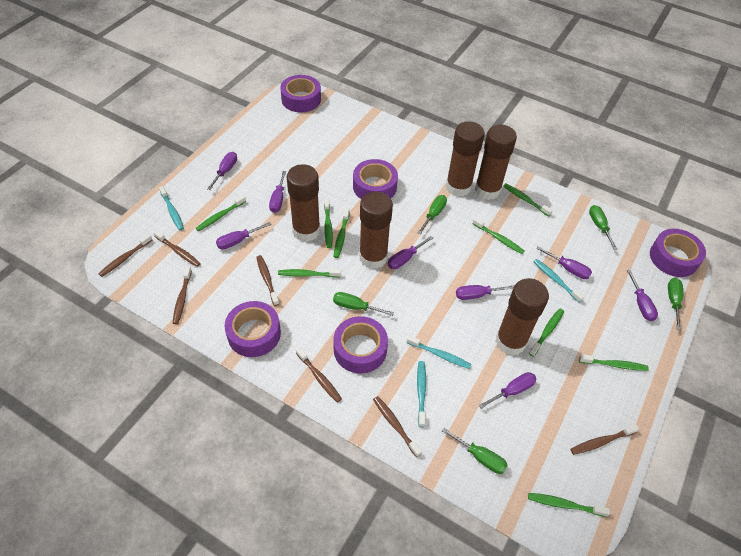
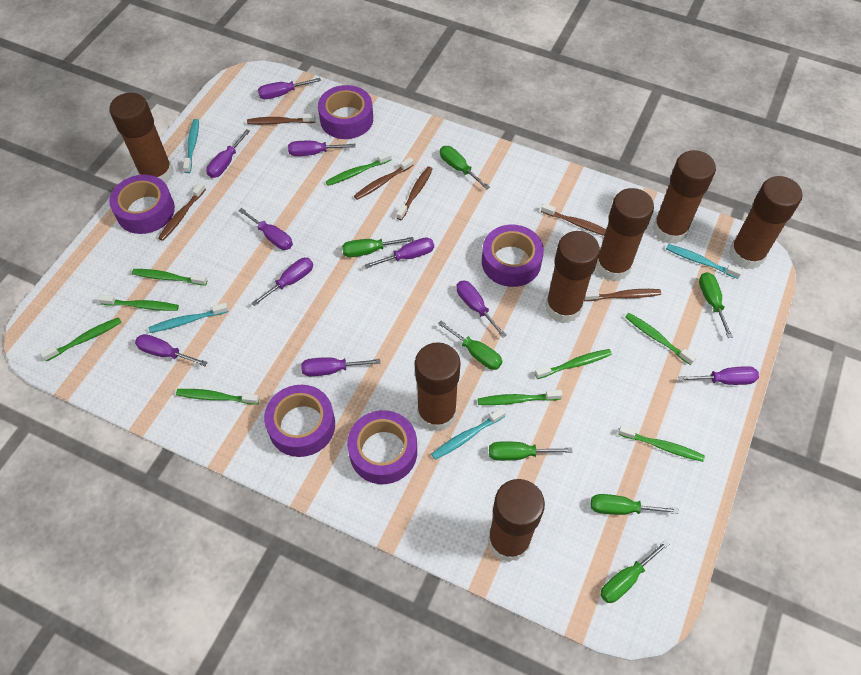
brown glue stick: [286,164,320,242] [359,192,393,269] [446,121,485,197] [475,125,517,200] [495,278,549,355] = 5 -> [110,93,174,183] [415,342,461,432] [488,479,545,562] [545,231,600,323] [596,188,654,281] [653,150,716,244] [729,176,802,269] = 7
brown toothbrush: [98,234,152,277] [153,230,201,267] [173,266,192,324] [256,255,279,306] [296,347,342,403] [373,396,422,457] [571,425,639,455] = 7 -> [158,182,206,241] [247,113,316,125] [354,157,414,200] [396,167,433,220] [541,203,606,236] [584,289,661,301] = 6
green screwdriver: [333,292,394,316] [417,195,447,234] [442,428,508,474] [589,205,617,250] [668,278,683,330] = 5 -> [342,237,414,257] [438,321,502,370] [440,146,490,190] [489,441,573,461] [591,494,678,515] [600,540,669,603] [699,272,733,338] = 7
purple screwdriver: [207,152,237,190] [216,222,271,249] [269,171,286,213] [387,236,433,269] [456,285,514,300] [479,372,537,409] [536,246,592,279] [627,270,658,321] = 8 -> [135,334,208,366] [206,129,250,178] [238,208,293,250] [252,258,313,306] [258,78,321,99] [288,141,356,156] [301,357,381,376] [365,237,434,269] [456,280,507,338] [678,366,759,385] = 10

